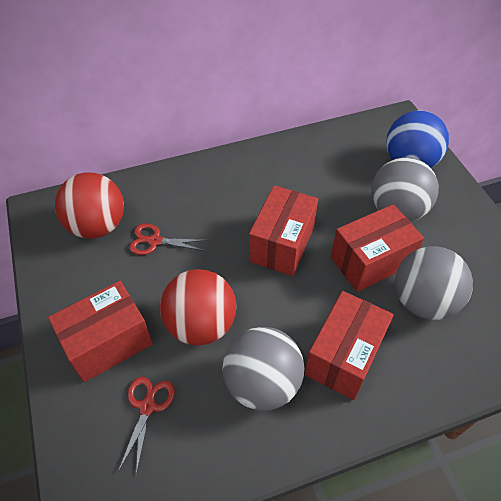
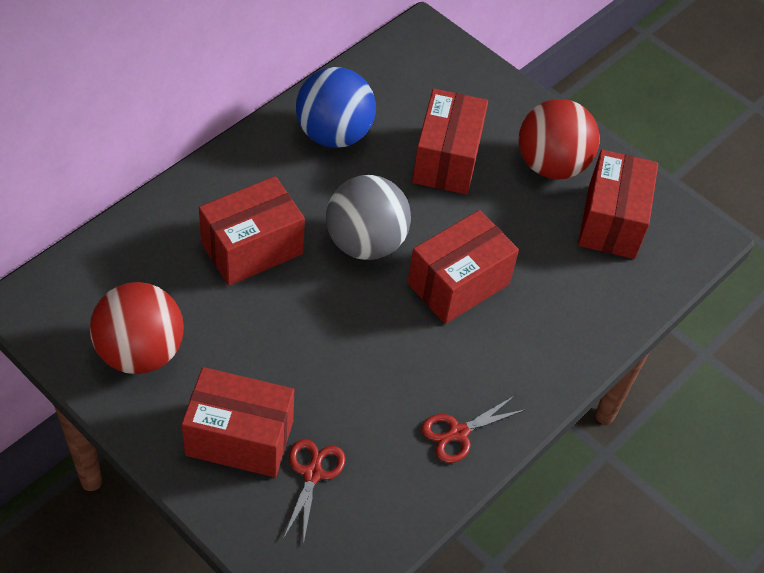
grey ball: [222,327,304,411] [371,157,439,222] [395,246,473,320] = 3 -> [326,175,411,260] = 1
red box: [48,281,153,382] [249,185,318,276] [304,291,394,400] [331,204,424,292] = 4 -> [181,367,294,477] [199,176,305,286] [408,210,519,324] [412,89,488,195] [578,150,658,259] = 5

